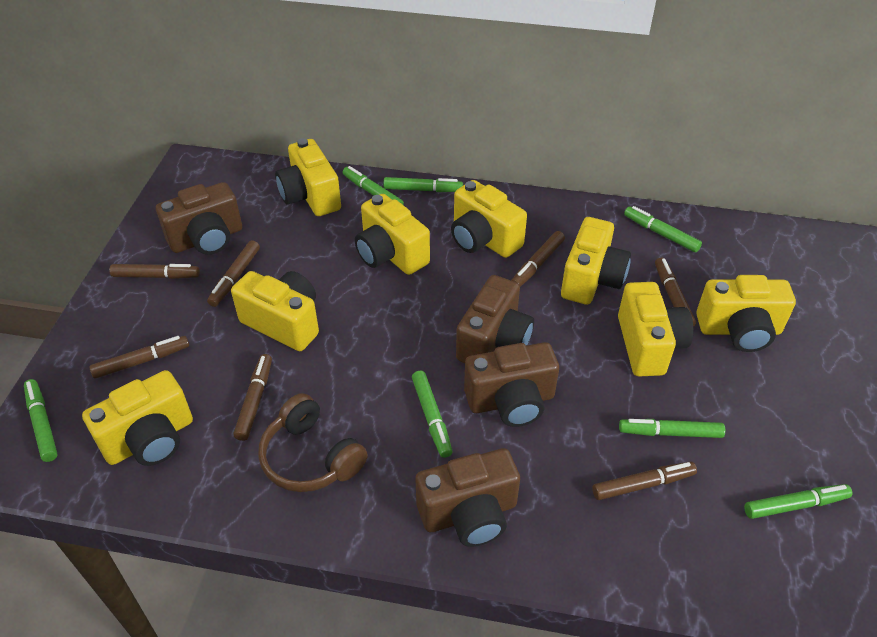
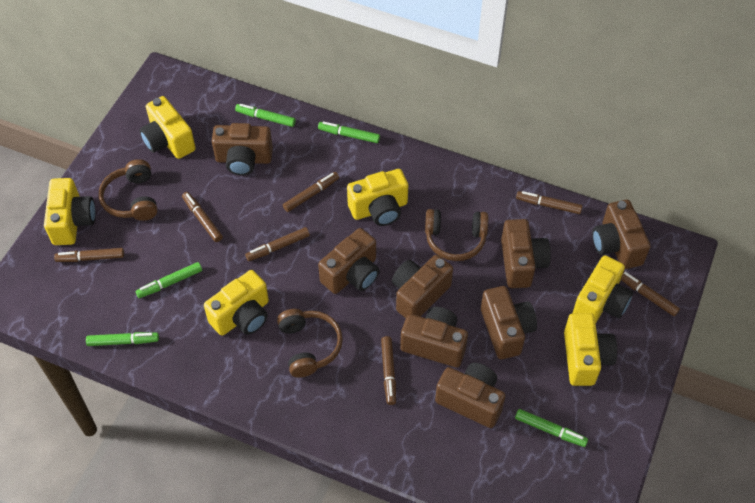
brown camera: [156,182,242,255] [415,448,520,547] [456,275,534,363] [464,342,559,427] = 4 -> [212,123,273,176] [318,228,379,294] [392,255,453,318] [400,307,468,367] [435,363,506,428] [481,286,537,359] [501,219,551,288] [592,200,651,269] = 8
brown headphones: [258,393,368,492] = 1 -> [99,159,157,221] [277,309,343,378] [425,209,488,261] = 3
green marker: [24,379,58,462] [343,166,404,205] [383,177,463,192] [412,370,453,458] [619,419,725,438] [624,206,702,252] [744,484,852,519] = 7 -> [86,332,159,346] [135,262,202,298] [235,104,296,127] [318,121,380,143] [515,409,588,447] = 5
yellow camera: [82,370,193,466] [231,271,319,351] [275,138,341,216] [355,194,430,275] [451,180,527,258] [561,217,631,305] [618,282,693,377] [696,275,796,352] = 8 -> [44,178,96,245] [139,96,196,159] [204,270,269,336] [347,169,408,226] [564,313,617,386] [573,255,633,323] = 6

